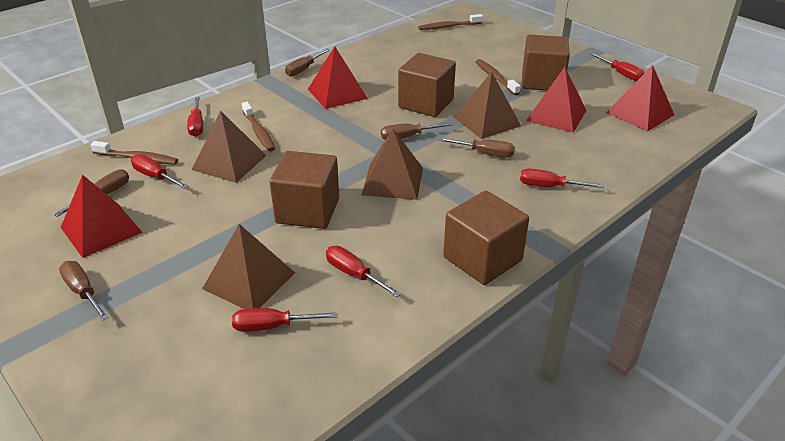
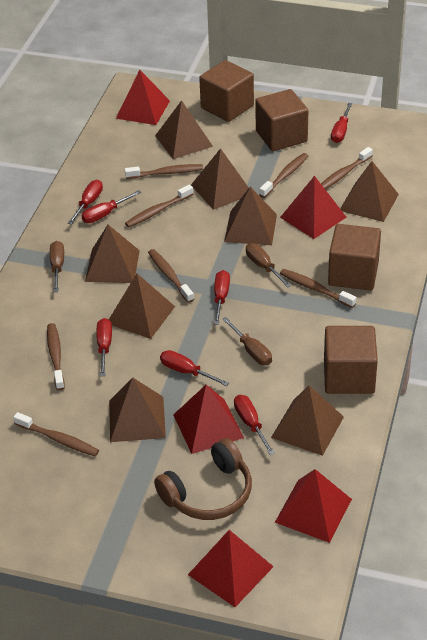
brown headphones: none = 0 -> [154,438,252,520] = 1
brown pyramid: [192,111,267,183] [202,224,295,309] [361,129,423,200] [454,72,521,139] = 4 -> [85,225,140,283] [109,274,175,339] [109,377,166,442] [155,100,213,159] [191,148,249,210] [224,187,277,245] [271,386,344,456] [340,161,399,222] = 8
brown screwdriver: [54,169,129,217] [59,261,109,321] [285,49,330,77] [381,122,453,140] [439,138,515,158] = 5 -> [50,241,64,292] [222,317,272,365] [246,243,291,288] = 3
brown toothbrush: [90,141,178,165] [242,102,275,151] [418,14,483,30] [475,59,521,95] = 4 -> [13,412,99,456] [47,323,64,390] [125,164,203,179] [125,185,193,227] [148,249,194,303] [259,153,308,198] [280,269,356,308] [321,147,373,189] = 8
red pyramid: [61,175,143,258] [308,46,368,109] [526,67,586,133] [606,65,674,132] = 4 -> [116,70,170,125] [173,384,244,454] [188,530,274,607] [275,469,352,543] [280,176,346,239] = 5
red screwdriver: [131,154,189,189] [187,97,203,137] [232,308,337,332] [326,246,401,297] [520,169,604,188] [590,53,644,81] = 6 -> [68,180,103,225] [81,190,141,223] [96,318,112,376] [160,350,229,386] [214,270,230,325] [234,395,275,455] [331,103,352,143] = 7

